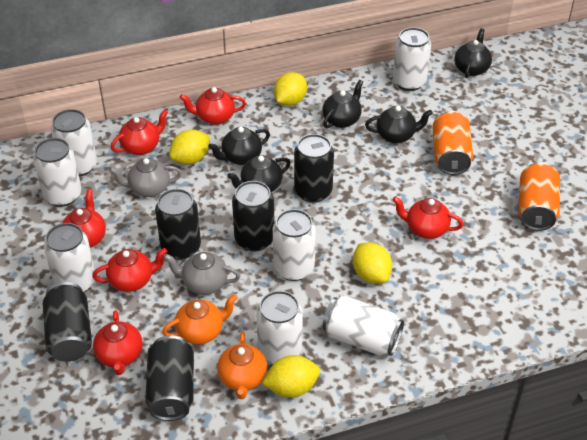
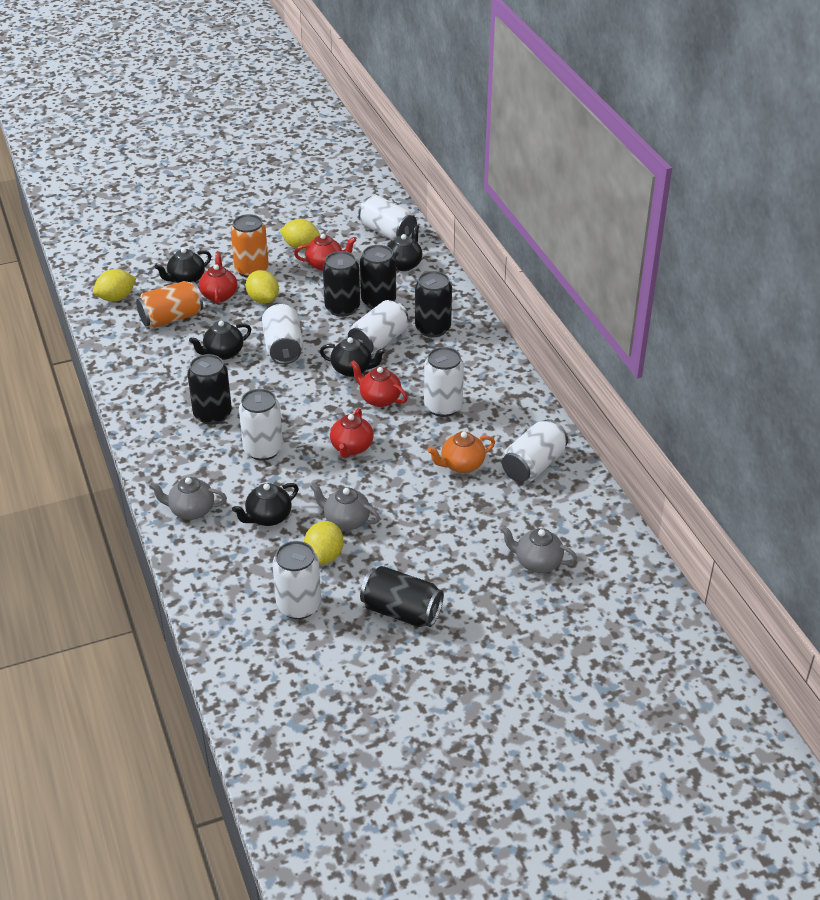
grey teapot: [109,158,182,197] [164,252,240,295] = 2 -> [149,477,227,520] [310,482,380,531] [500,526,577,573] = 3
orange teapot: [162,294,237,345] [217,332,267,399] = 2 -> [428,432,495,473] = 1
red teapot: [62,189,106,248] [92,248,168,292] [93,310,142,375] [111,110,168,155] [180,87,246,125] [392,196,463,239] = 6 -> [199,253,237,304] [294,234,356,271] [330,408,374,458] [350,360,408,407] = 4

